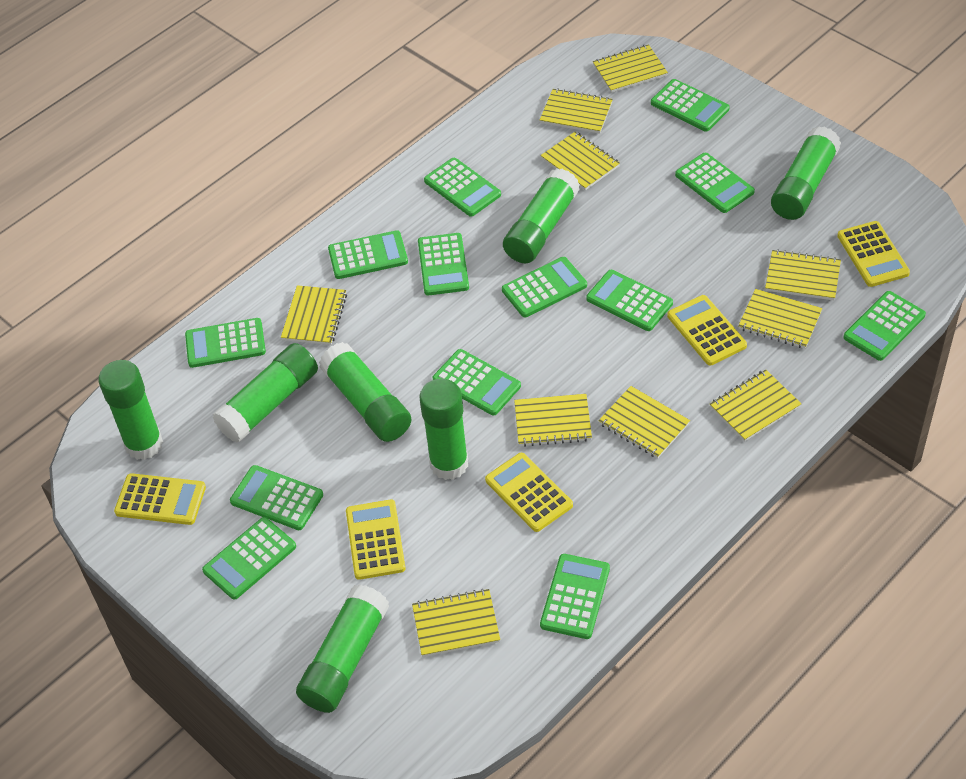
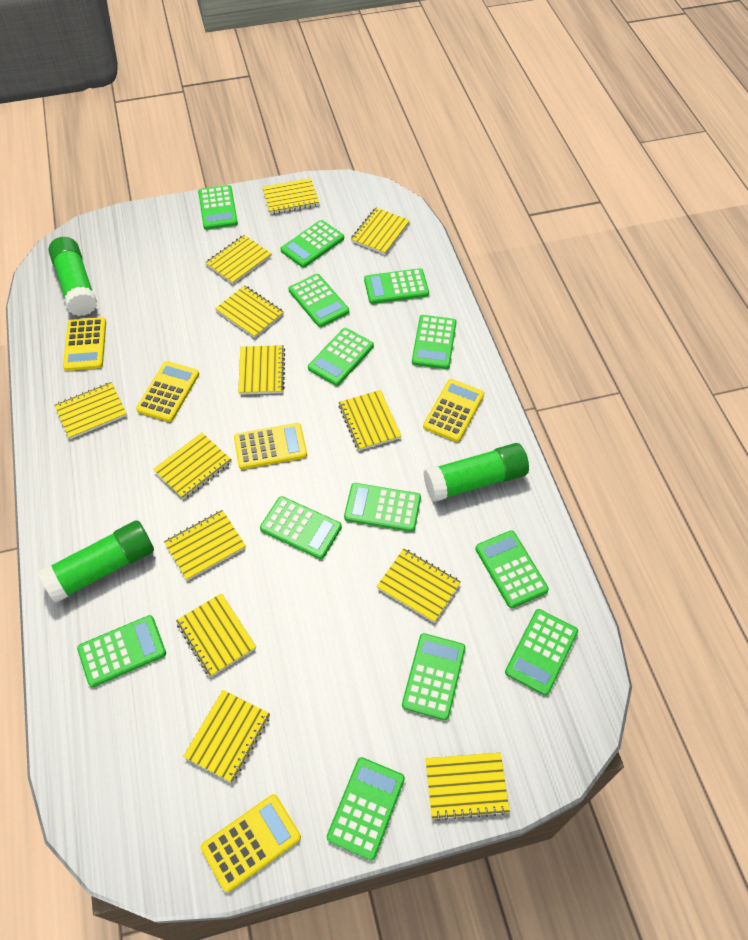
green glue stick: [98,360,163,460] [213,343,318,442] [296,584,389,713] [319,342,412,442] [419,378,468,480] [503,168,580,263] [771,126,841,220] = 7 -> [38,520,154,603] [48,237,97,316] [424,443,529,502] = 3
yellow notebook: [281,285,347,345] [412,589,500,657] [514,394,592,447] [540,88,613,134] [541,132,620,190] [593,44,668,93] [598,386,690,459] [710,369,801,441] [738,289,822,349] [765,249,841,300] = 10 -> [54,382,127,439] [153,433,232,500] [164,510,246,581] [176,593,256,677] [183,690,270,783] [205,235,271,284] [215,285,284,338] [238,345,285,395] [262,178,319,214] [338,390,401,451] [351,208,410,255] [377,549,461,623] [426,752,510,821] = 13

